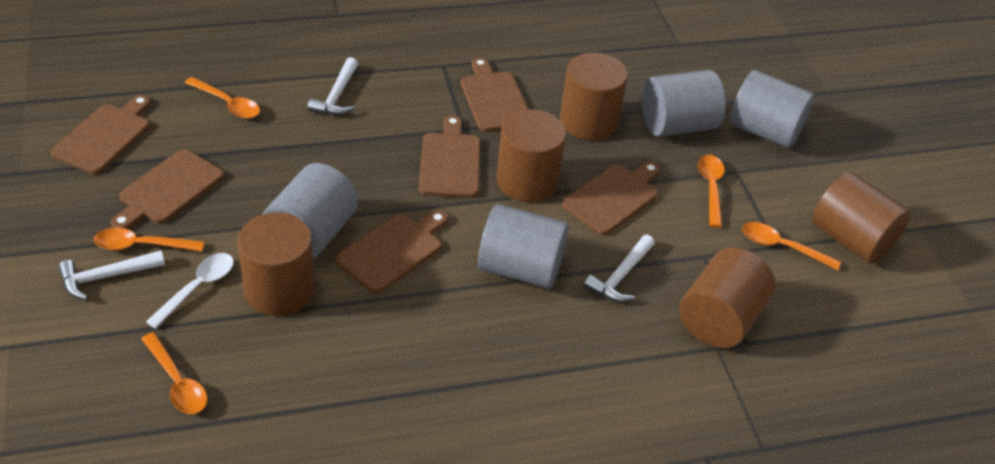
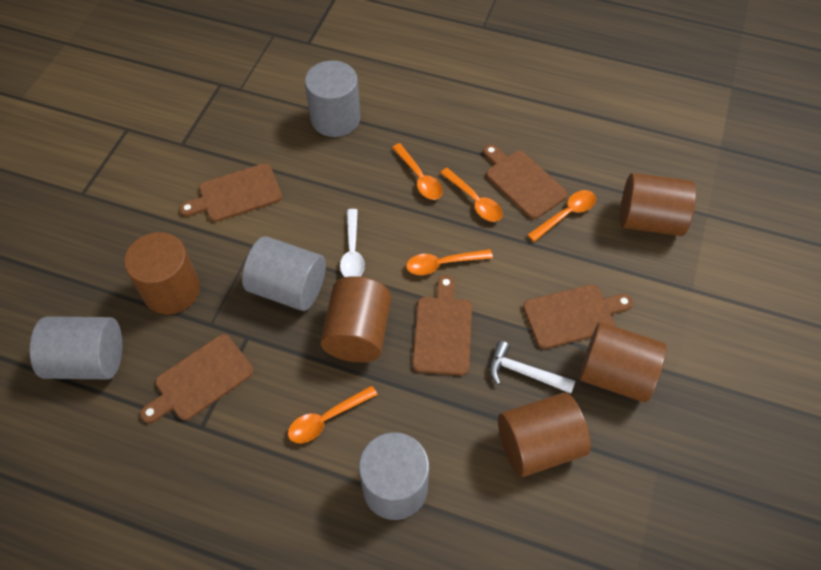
brown cutting board: [50,95,151,174] [111,149,224,229] [336,210,448,293] [419,115,480,198] [461,57,528,132] [562,162,660,235] = 6 -> [140,334,254,423] [179,163,282,222] [412,275,472,375] [483,144,568,219] [523,285,633,349] = 5
white hammer: [58,250,165,300] [307,57,358,115] [583,235,655,302] = 3 -> [490,341,575,394] = 1

